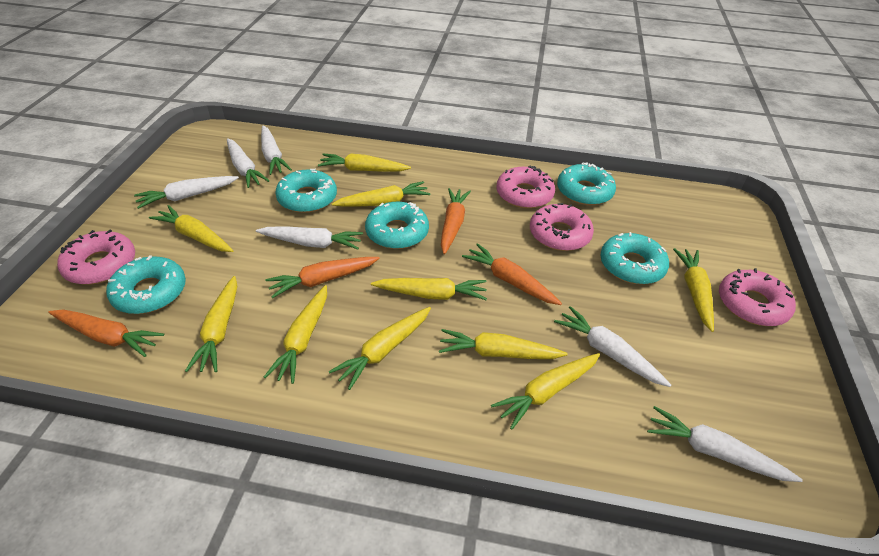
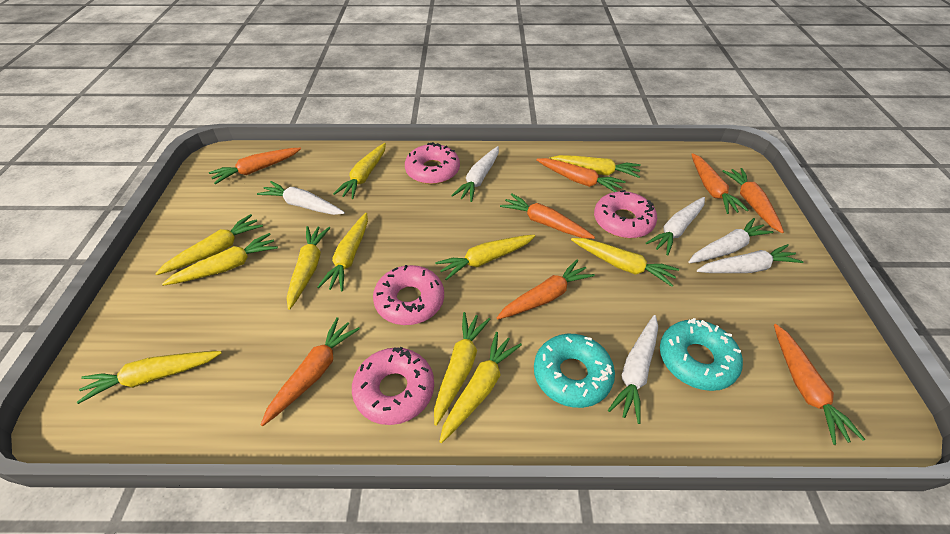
orange carrot: [48,309,164,357] [266,257,380,298] [441,188,471,254] [462,243,562,305] = 4 -> [209,148,301,184] [261,317,360,426] [497,260,595,319] [500,193,595,239] [536,158,626,192] [691,153,749,214] [722,168,784,233] [774,324,865,445] = 8
turquoise donut: [106,255,186,314] [275,169,337,213] [365,202,429,249] [557,163,616,206] [600,232,669,284] = 5 -> [534,334,615,408] [660,318,743,391] = 2
yellow carrot: [149,205,234,252] [185,276,237,372] [264,285,327,384] [318,153,411,172] [329,307,431,390] [332,181,430,207] [371,278,487,300] [439,329,568,359] [491,353,600,430] [673,248,714,332] = 10 -> [77,351,222,404] [155,214,263,275] [162,233,278,286] [287,226,330,310] [317,213,368,292] [333,143,386,199] [434,312,490,426] [435,235,535,280] [439,332,522,443] [549,155,641,178] [571,238,679,287] = 11

